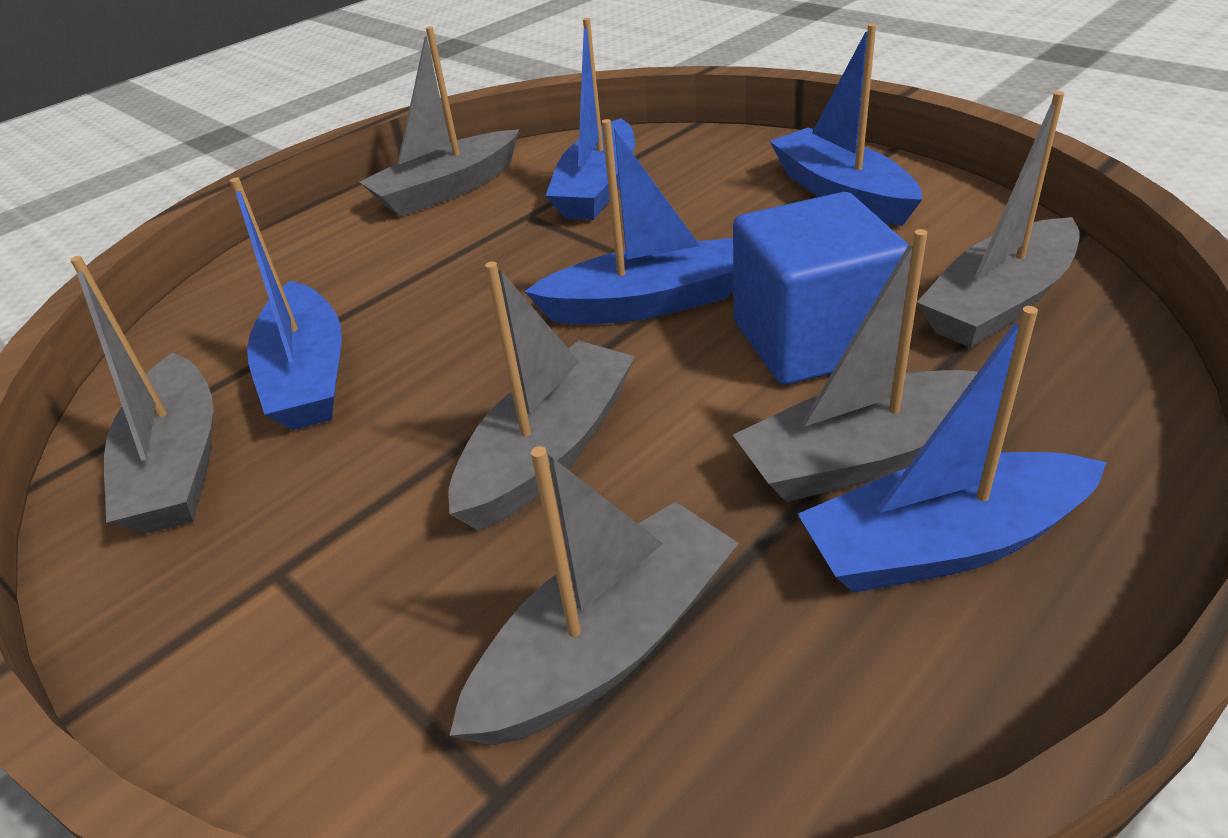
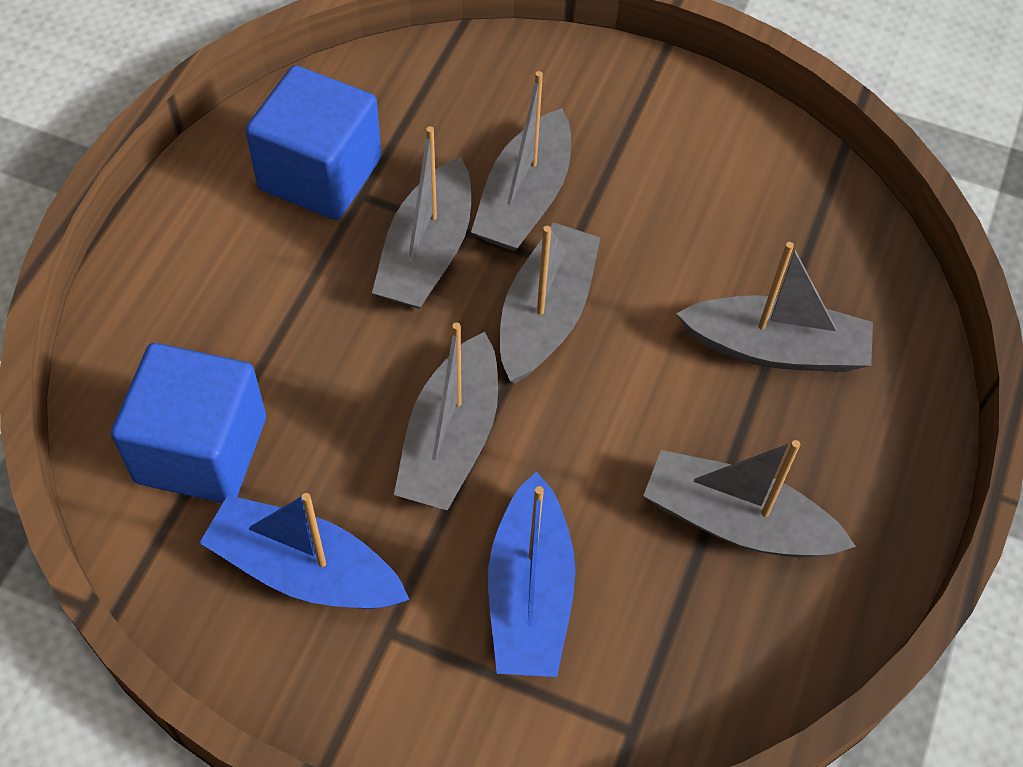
blue boat: [230,178,342,430] [524,119,733,324] [546,18,635,220] [770,24,922,226] [798,306,1107,593] = 5 -> [200,493,410,609] [488,471,576,677] = 2
blue cube: [733,192,909,385] = 1 -> [111,343,266,503] [245,65,381,220] = 2

